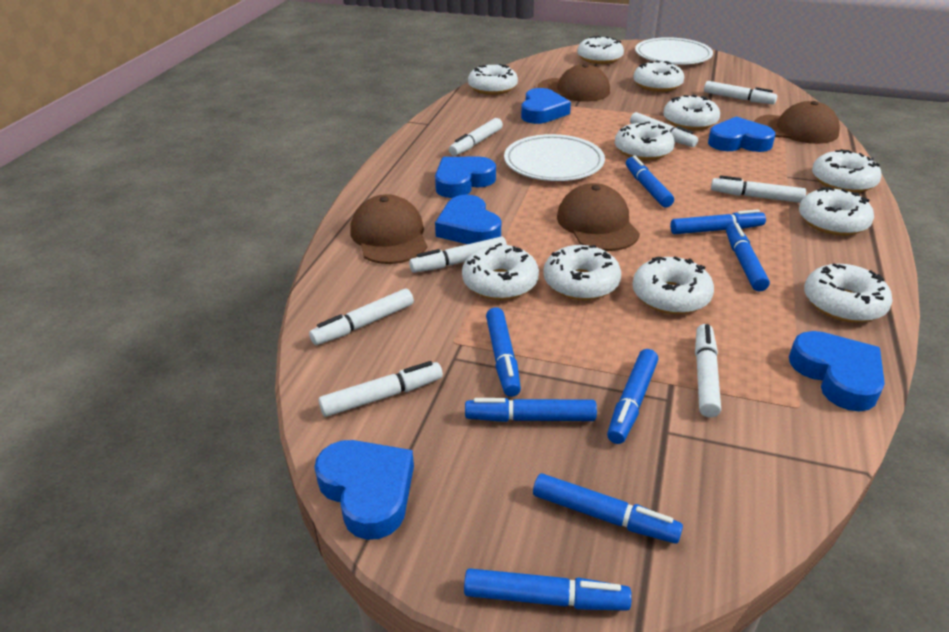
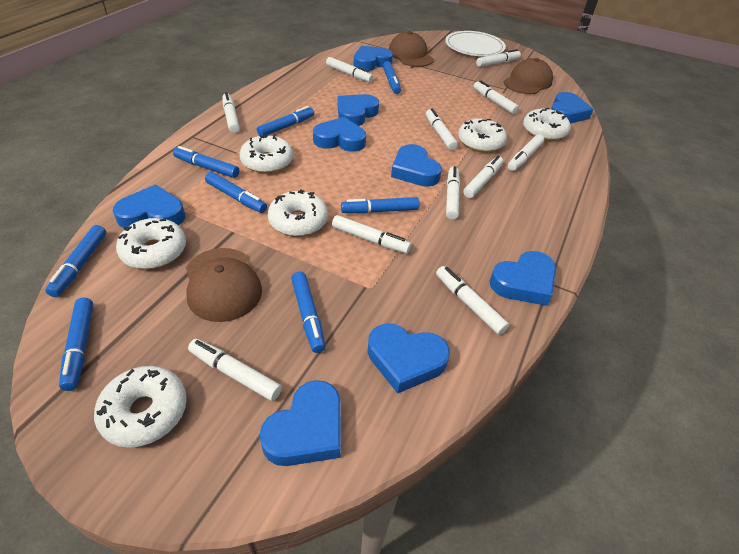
blue heart: [314,440,414,540] [435,157,496,198] [435,195,501,244] [521,88,571,124] [708,116,776,152] [789,331,885,412] = 6 -> [113,185,185,228] [259,380,341,466] [313,117,366,152] [338,94,379,126] [353,46,393,71] [368,324,450,393] [391,144,442,187] [490,251,556,306] [551,92,594,124] = 9
brown cap: [350,194,428,264] [537,64,610,102] [557,183,640,251] [754,101,840,144] = 4 -> [186,248,262,322] [389,31,434,67] [504,58,553,94] = 3
white donut: [462,243,539,300] [468,64,518,95] [543,245,621,300] [577,36,624,64] [615,121,675,160] [632,256,714,314] [633,60,684,92] [663,94,720,130] [799,187,874,236] [804,264,892,323] [812,149,882,193] = 11 -> [94,366,187,448] [116,218,186,269] [240,134,293,173] [268,189,328,237] [458,118,507,152] [523,108,571,141] = 6
white marker: [309,289,414,345] [319,361,443,417] [409,236,507,273] [449,118,503,156] [630,112,698,147] [695,324,721,417] [704,81,777,104] [711,175,806,203] = 8 -> [188,339,282,401] [222,92,240,133] [326,57,373,82] [332,215,411,253] [426,108,458,150] [436,266,509,335] [446,166,460,220] [463,155,503,198] [474,80,519,114] [476,49,521,67] [508,134,544,171] = 11
white plate: [504,134,605,181] [635,37,713,65] = 2 -> [445,31,506,56] = 1

